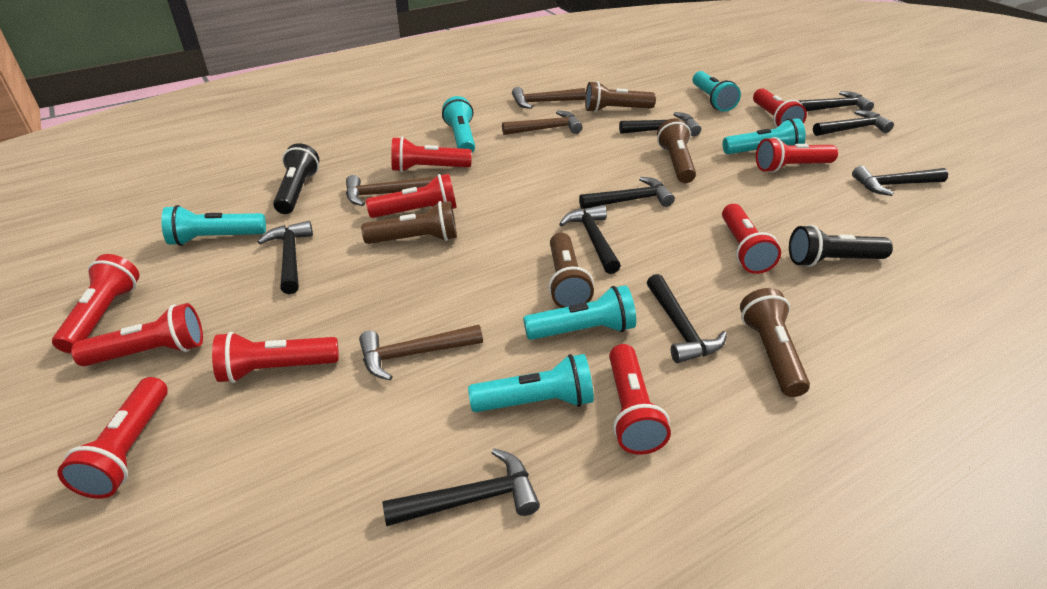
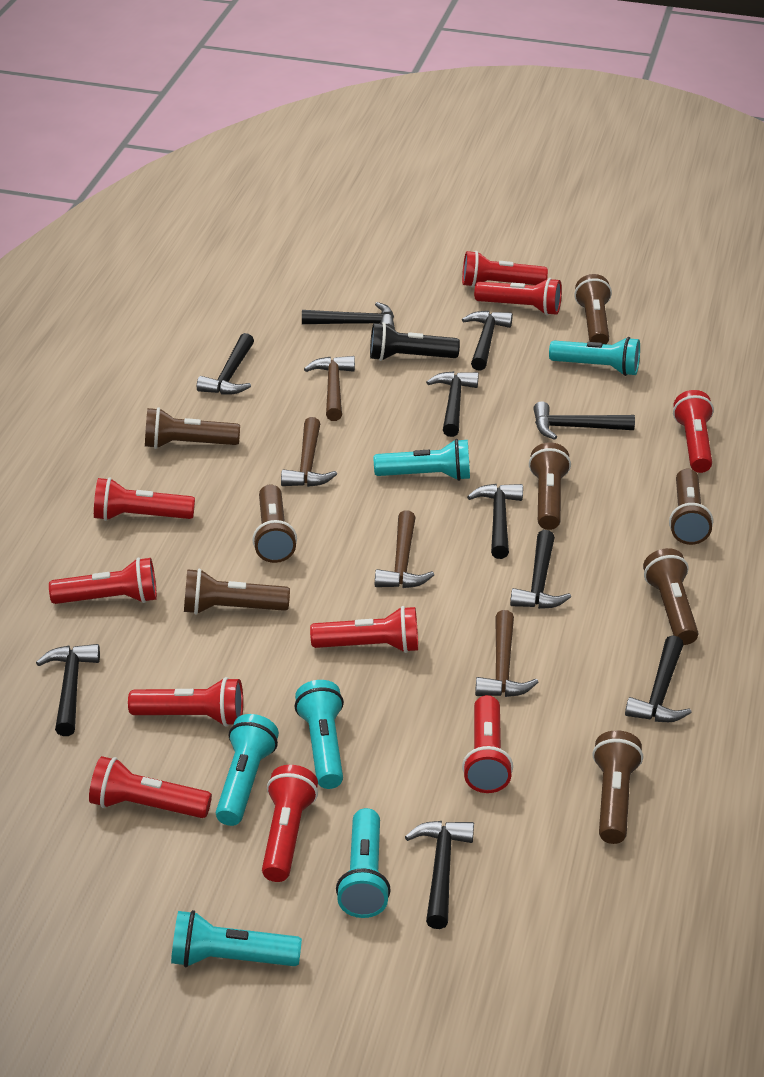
black flashlight: [273,143,319,214] [789,225,893,267] = 2 -> [370,322,460,361] = 1
black hammer: [258,221,313,294] [383,448,540,526] [559,205,621,274] [579,177,675,209] [619,112,701,136] [647,274,727,363] [799,91,874,111] [813,110,894,136] [852,166,948,196] = 9 -> [36,644,100,736] [197,333,254,395] [302,302,395,330] [405,821,474,929] [426,371,479,437] [462,311,513,371] [467,484,523,559] [510,530,571,609] [533,401,635,440] [625,635,692,722] = 10
brown flashlight: [361,201,457,244] [548,233,594,308] [585,81,656,113] [657,118,696,183] [740,288,810,397] = 5 -> [145,407,240,449] [184,569,290,615] [252,484,297,563] [529,442,571,530] [574,274,612,344] [592,730,643,844] [643,548,698,645] [669,469,713,545] = 8

